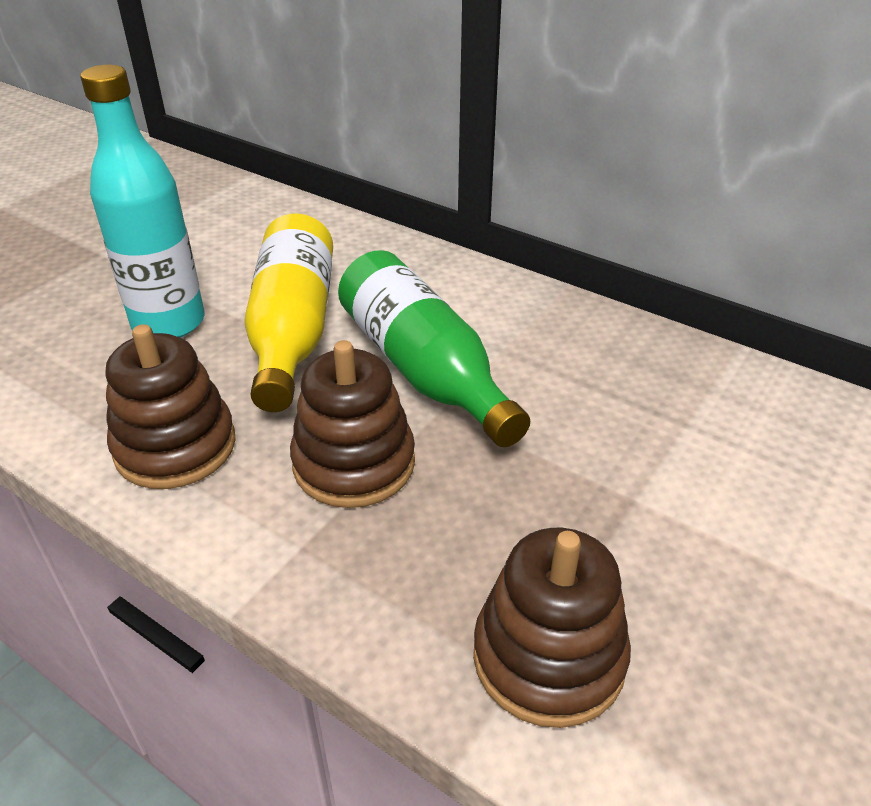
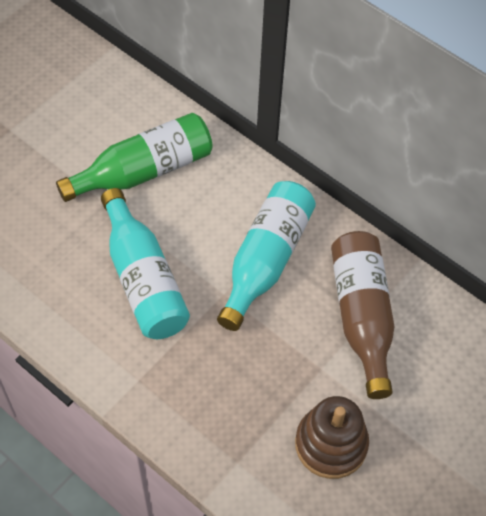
brown bottle: none = 0 -> [331,231,395,399] = 1
brown stacking toy: [106,324,236,489] [290,340,415,508] [473,528,631,728] = 3 -> [295,396,369,479] = 1
turquoise bottle: [80,65,205,337] = 1 -> [101,188,190,339] [217,181,316,331] = 2
yellow bottle: [244,214,333,412] = 1 -> none = 0

